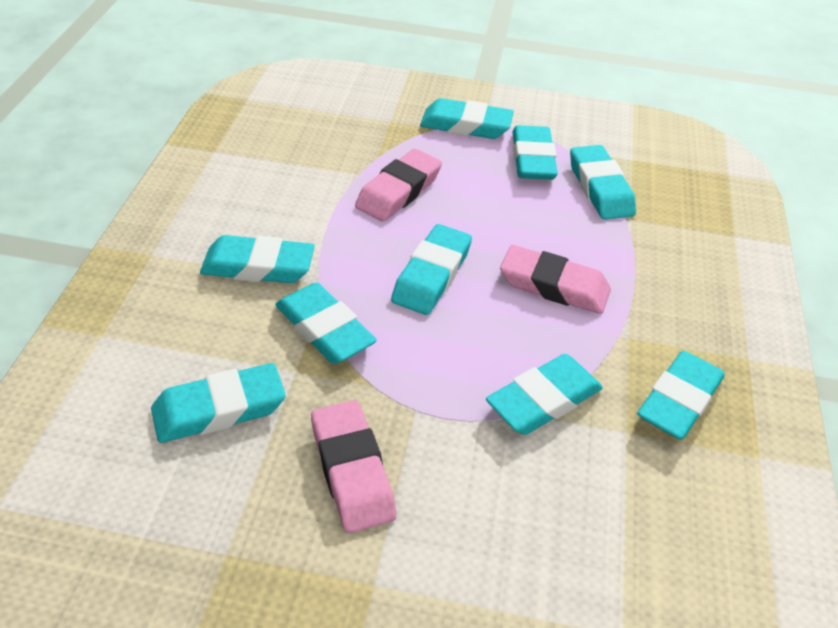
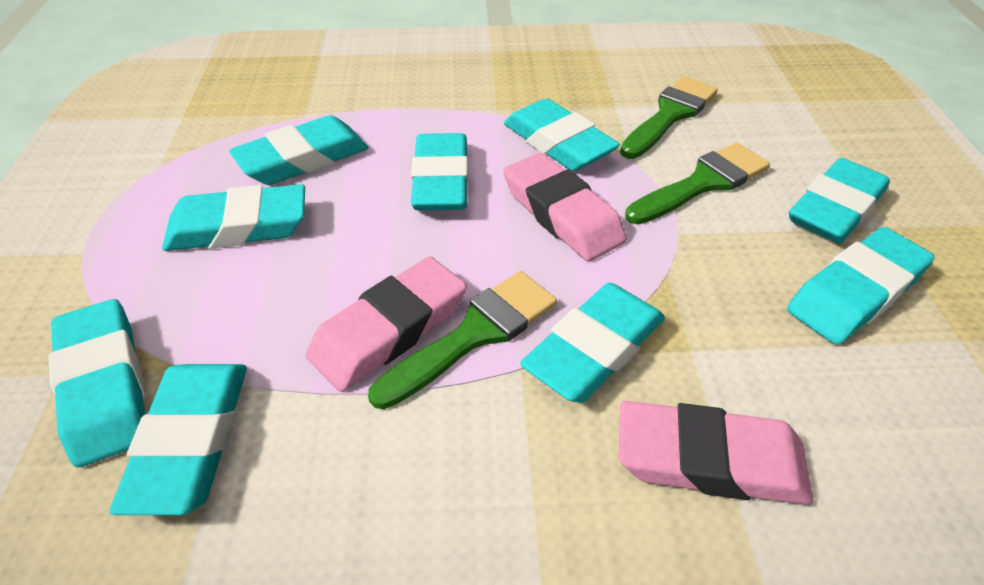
green brush: none = 0 -> [368,271,557,409] [620,76,718,159] [625,143,770,224] = 3

